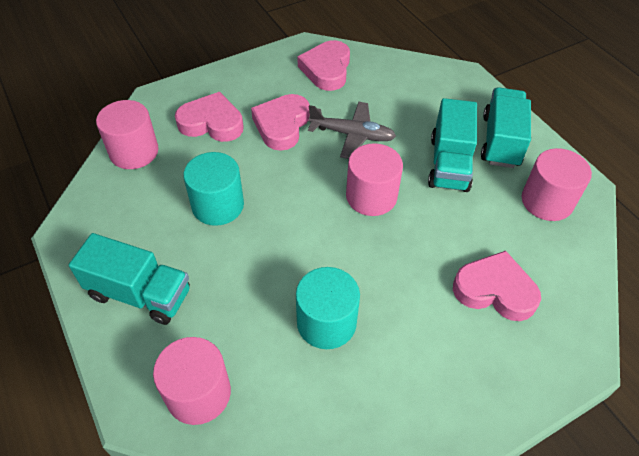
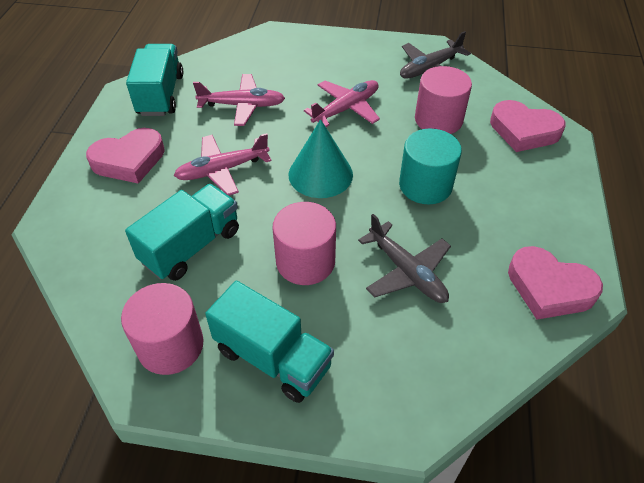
grey plane: [308,102,396,159] = 1 -> [358,214,451,303] [400,31,471,79] = 2
pink cylinder: [96,100,158,169] [153,337,231,425] [346,143,403,216] [522,148,592,221] = 4 -> [121,283,204,375] [273,202,336,285] [415,66,472,134] = 3
pink heart: [175,92,244,142] [251,94,310,151] [297,40,350,91] [453,251,541,321] = 4 -> [86,128,165,184] [490,100,565,152] [508,246,603,320] = 3
pink plane: none = 0 -> [174,133,271,196] [193,74,285,126] [304,80,380,127] = 3
turquoise cone: none = 0 -> [289,119,353,198] = 1
turquoise cylinder: [183,152,244,226] [296,267,360,349] = 2 -> [399,128,462,204] = 1

